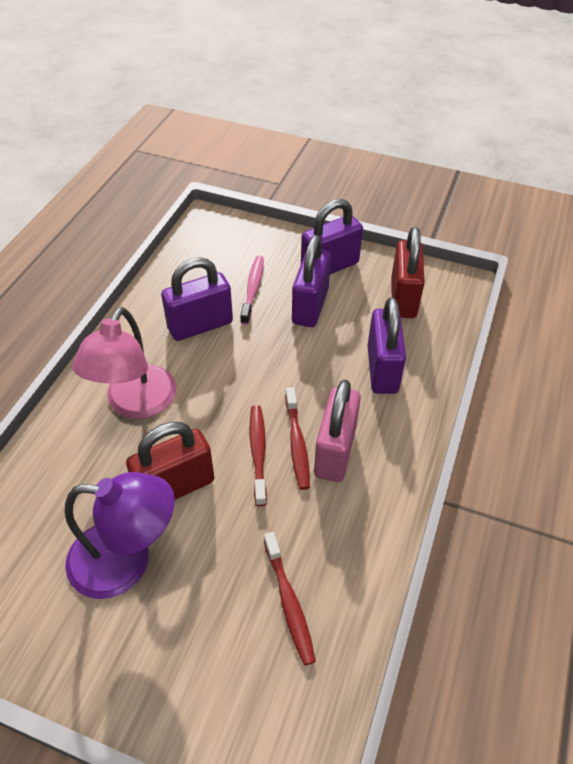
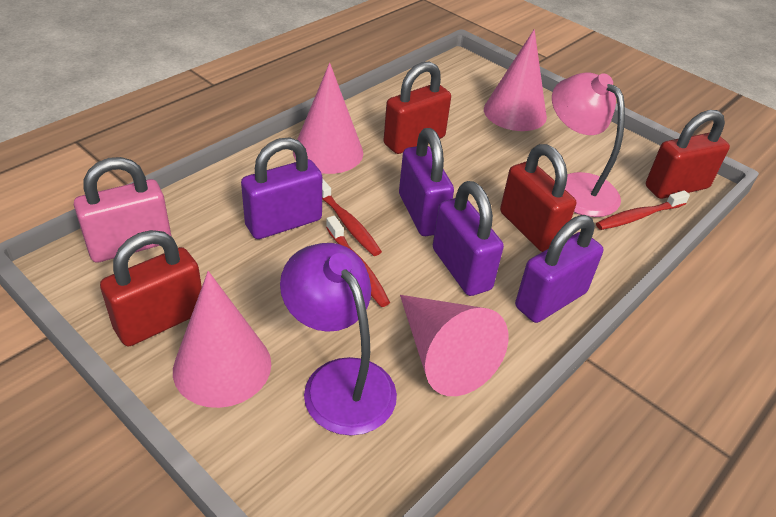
pink cone: none = 0 -> [173,271,271,408] [293,63,363,174] [400,295,508,396] [484,29,547,131] = 4
pink toothbrush: [240,256,264,325] = 1 -> none = 0
red padlock: [126,422,214,500] [391,227,425,318] = 2 -> [100,230,202,346] [384,61,451,154] [500,144,576,252] [646,110,730,199] = 4

